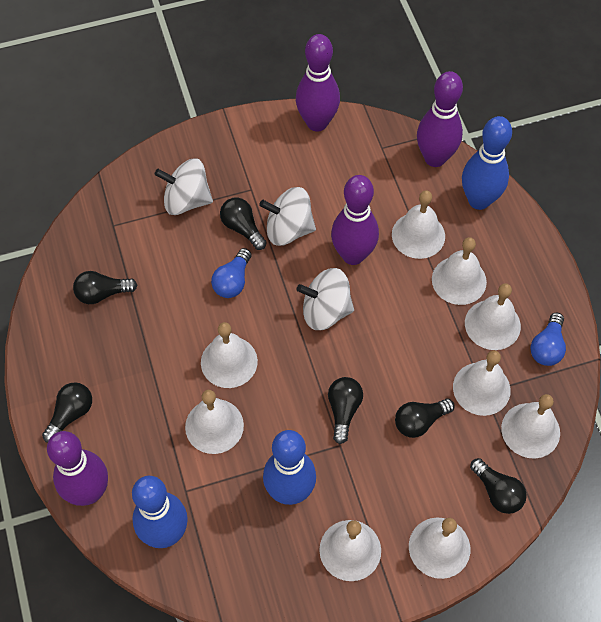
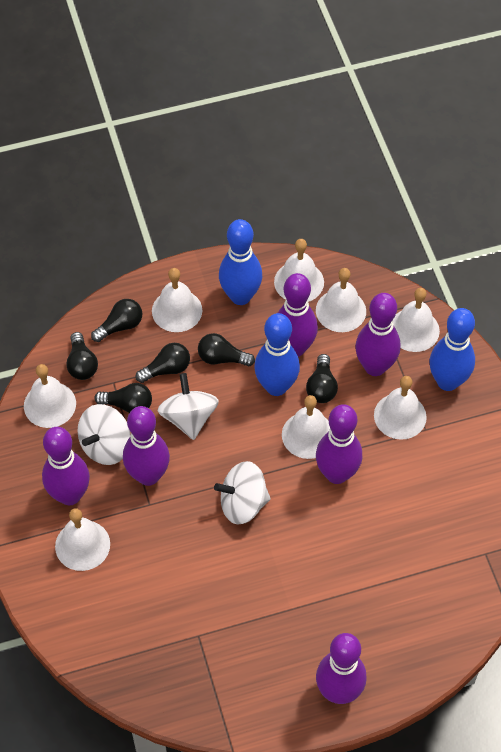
blue light bulb: [211,248,251,298] [530,313,566,366] = 2 -> none = 0
purple bowling pin: [47,431,108,506] [296,34,340,131] [331,175,379,265] [417,71,463,167] = 4 -> [42,427,90,505] [123,406,170,486] [278,273,318,357] [316,404,362,484] [316,633,367,704] [355,293,401,376] = 6
white bell: [185,390,244,454] [201,322,258,388] [319,520,381,581] [392,190,445,259] [409,517,470,579] [432,237,487,305] [453,350,511,416] [465,283,521,350] [501,394,560,459] = 9 -> [24,364,76,428] [55,508,110,571] [152,268,202,332] [274,239,324,302] [282,395,330,459] [316,268,366,332] [374,376,427,440] [393,288,440,352] = 8

